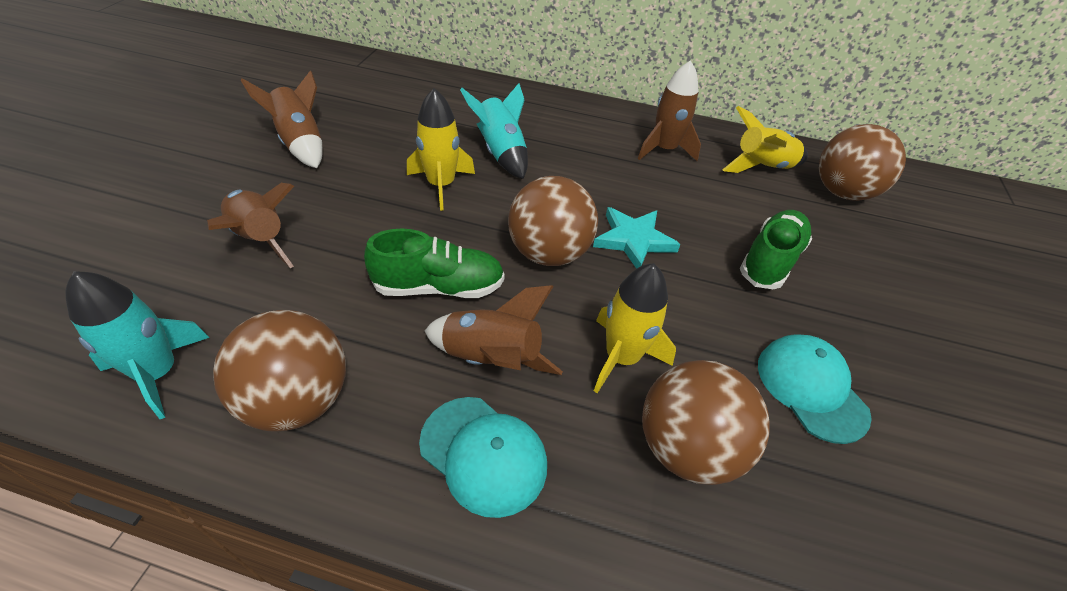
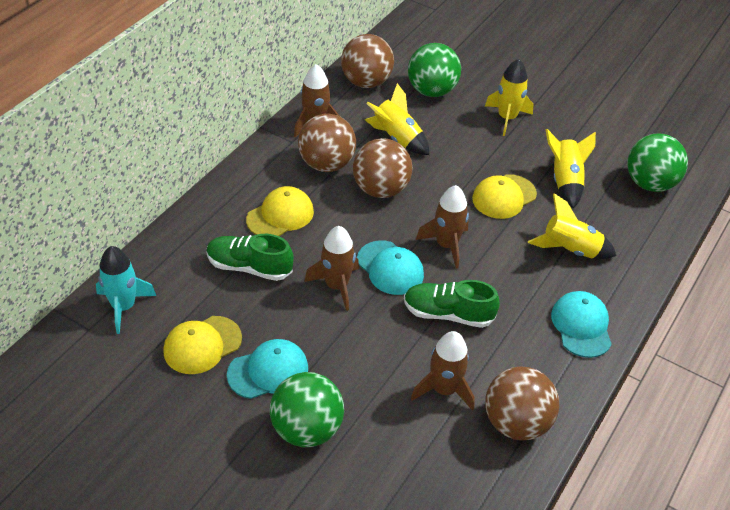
green ball: none = 0 -> [270,372,344,447] [408,43,461,97] [627,133,688,192] = 3
turquoise cap: [419,397,547,518] [758,334,872,444] = 2 -> [227,339,308,399] [357,240,424,295] [551,291,612,358] = 3
turquoise rocket: [66,271,209,419] [460,83,528,179] = 2 -> [96,246,156,334] = 1
turquoise star: [593,207,681,269] = 1 -> none = 0
yellow cap: none = 0 -> [163,316,242,374] [246,186,314,236] [472,174,537,219] = 3
yellow rocket: [407,88,475,211] [594,263,676,393] [722,106,808,173] = 3 -> [365,83,429,155] [485,59,533,136] [528,193,617,259] [545,129,596,209] = 4

